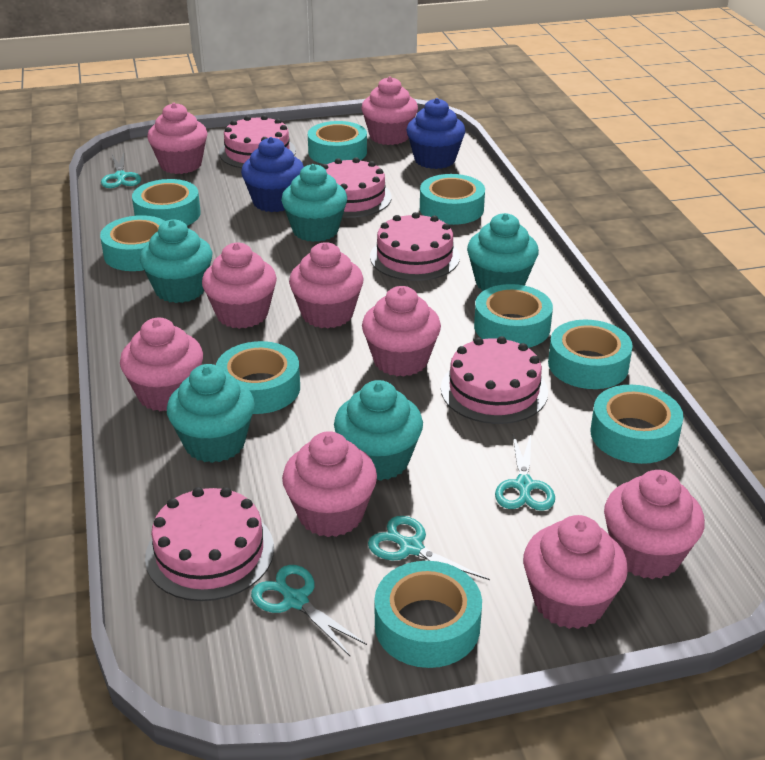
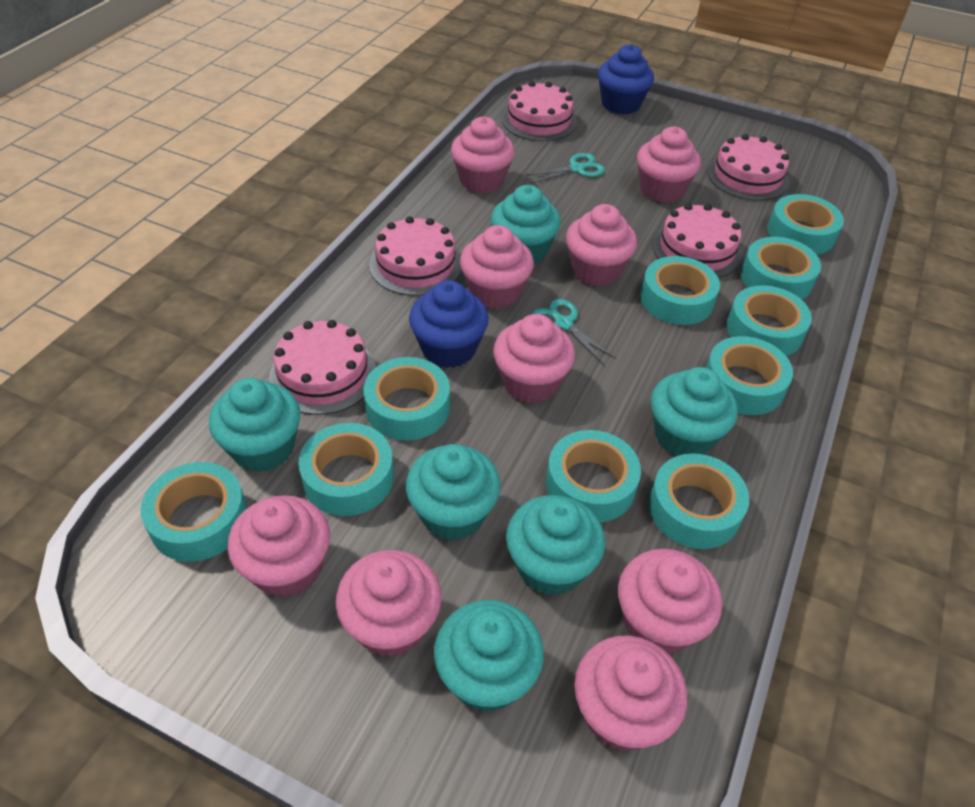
turquoise cupcake: [140,219,212,303] [167,364,255,463] [281,164,347,242] [334,380,423,481] [467,213,539,291] = 5 -> [209,378,301,472] [406,444,501,541] [434,600,544,712] [491,185,561,264] [506,495,605,596] [651,367,738,456] = 6
turquoise scissors: [101,153,141,188] [251,565,367,656] [368,516,490,580] [495,434,555,511] = 4 -> [525,153,605,184] [532,299,616,364] = 2
turquoise tape: [100,215,165,271] [132,179,201,226] [216,341,300,414] [308,121,367,164] [375,561,482,668] [420,174,485,225] [474,284,553,348] [548,320,633,389] [591,385,684,464] = 9 -> [141,462,247,562] [298,423,394,516] [364,357,450,441] [546,430,641,522] [640,256,720,325] [649,453,749,549] [706,336,793,415] [727,285,812,356] [741,237,821,300] [767,194,844,255] = 10

